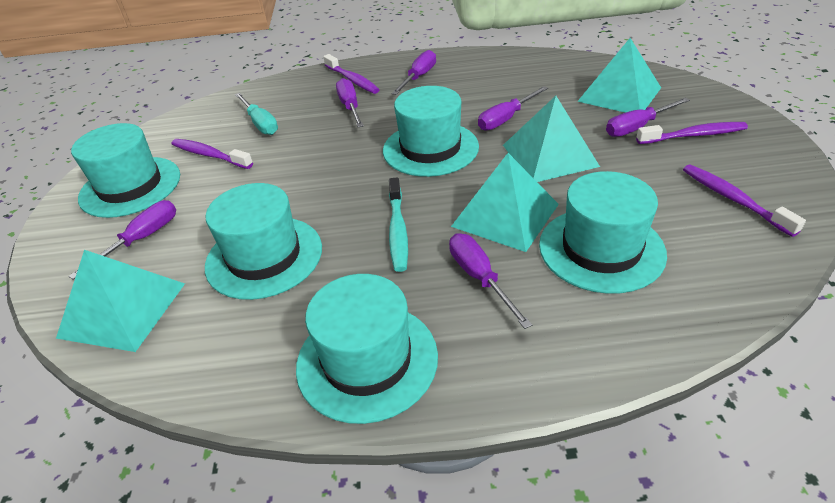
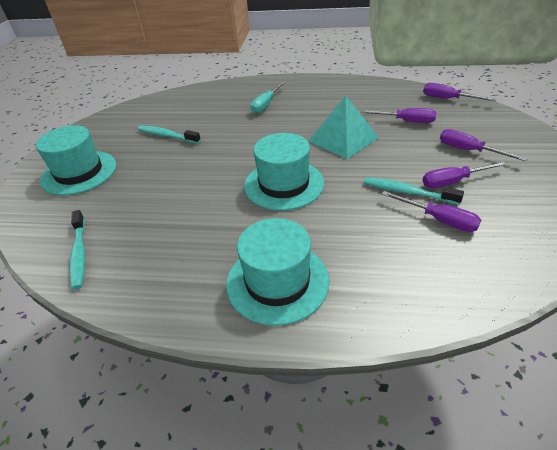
purple screwdriver: [68,200,176,280] [336,78,364,127] [392,50,436,95] [449,233,532,329] [478,86,548,131] [606,98,690,137] = 6 -> [361,108,436,123] [382,191,481,232] [423,83,496,101] [423,161,507,188] [440,129,527,161] = 5
purple toothbrush: [172,139,253,169] [323,54,380,94] [636,122,748,144] [683,164,806,237] = 4 -> none = 0
turquoise hat: [71,123,180,218] [205,183,322,300] [296,274,438,424] [383,86,479,177] [539,171,667,294] = 5 -> [36,125,116,196] [226,218,330,326] [244,133,324,211] = 3
turquoise pyramid: [56,250,185,352] [451,153,559,252] [503,96,600,182] [577,38,661,113] = 4 -> [308,95,379,159] = 1
turquoise toothbrush: [389,177,408,272] = 1 -> [69,210,85,290] [138,125,201,144] [364,177,464,205] = 3

